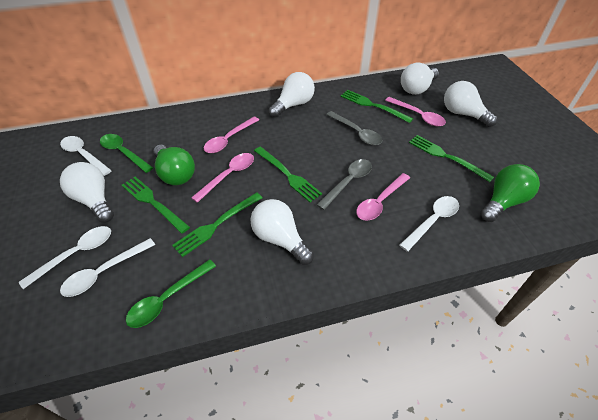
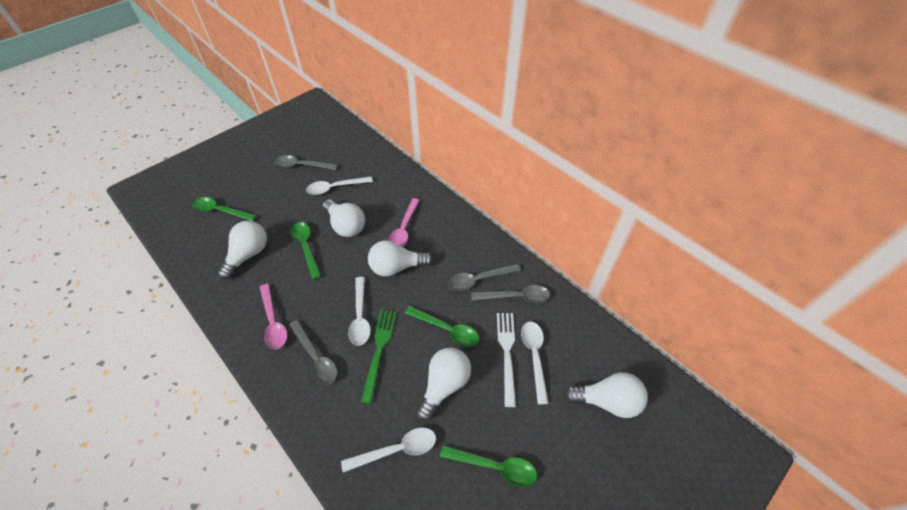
green fork: [122,177,190,234] [172,192,262,257] [254,147,322,202] [341,90,413,123] [409,135,494,182] = 5 -> [361,310,397,404] = 1
green light bulb: [153,145,195,185] [480,164,540,222] = 2 -> none = 0
green spoon: [100,134,153,173] [126,259,216,328] = 2 -> [192,197,257,221] [291,222,321,280] [405,306,479,347] [440,445,537,487] = 4
grey spoon: [317,159,372,210] [326,111,382,145] = 2 -> [274,155,338,170] [289,320,338,385] [448,264,521,291] [471,285,550,303] = 4
pink spoon: [191,153,254,203] [204,117,259,153] [356,173,410,221] [385,97,446,127] = 4 -> [260,284,287,349] [388,198,420,247] = 2
white fork: none = 0 -> [497,313,516,407] = 1

